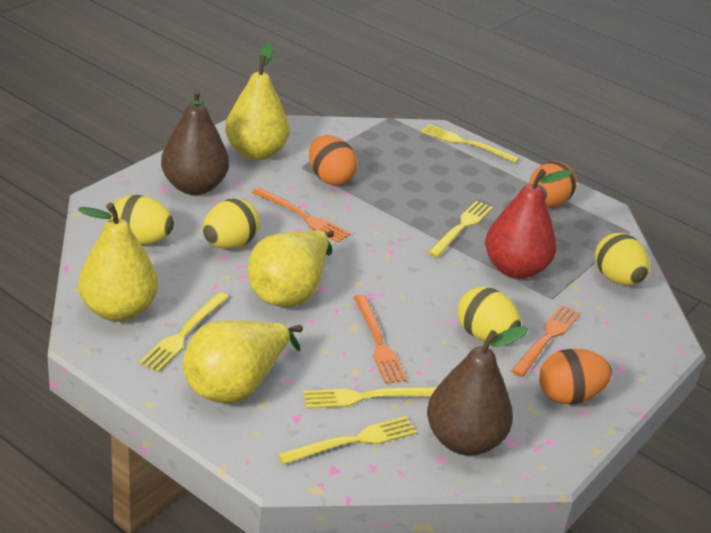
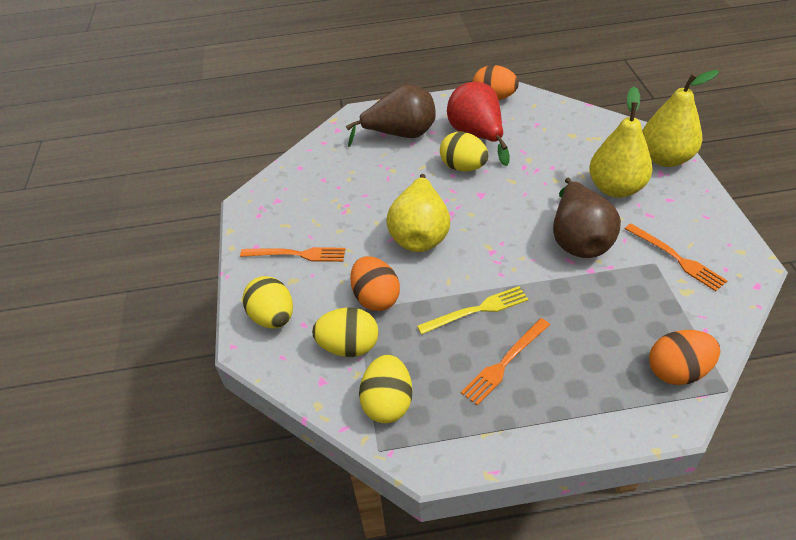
yellow fork: [139,292,229,372] [278,416,417,465] [303,387,437,409] [421,124,520,163] [428,201,493,258] = 5 -> [417,286,528,335] = 1
yellow pear: [78,203,158,322] [183,321,303,404] [225,43,289,160] [248,230,334,307] = 4 -> [386,174,450,252] [589,87,653,198] [642,70,719,167] = 3

